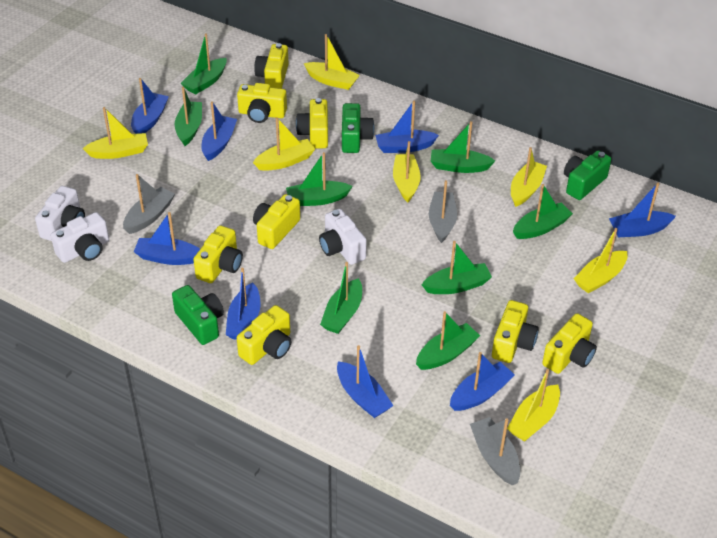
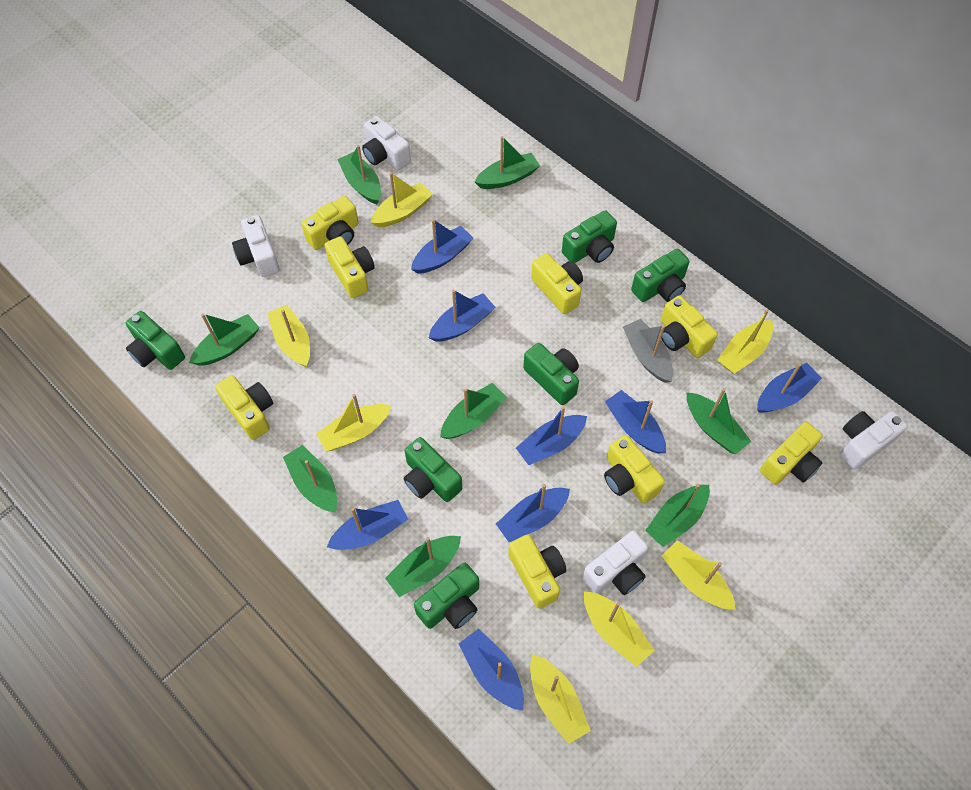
green camera: [172,285,224,345] [342,103,374,153] [564,151,611,200] = 3 -> [126,311,185,370] [404,437,462,502] [414,562,479,629] [523,343,579,405] [562,210,617,263] [631,249,690,302] = 6
grey boat: [123,174,175,234] [429,180,457,243] [470,417,520,485] = 3 -> [623,319,673,383] = 1
white camera: [35,186,85,241] [51,212,109,263] [319,209,367,265] = 3 -> [232,215,279,277] [362,116,411,170] [582,531,648,595] [840,411,908,470] = 4

